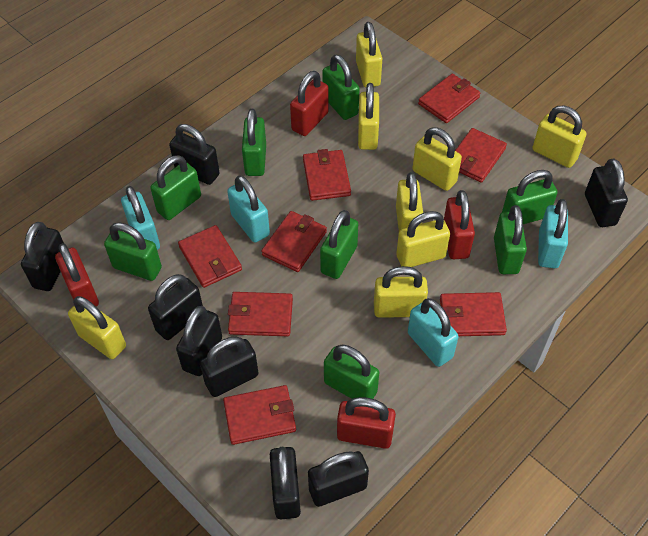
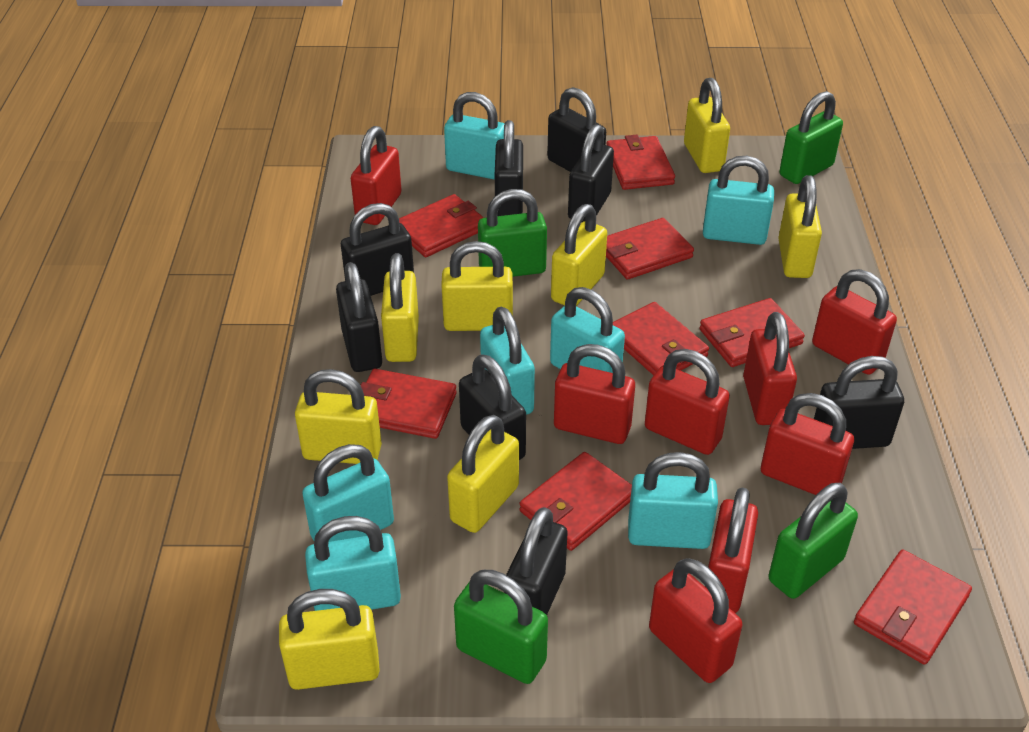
green padlock: [104,222,162,281] [150,155,201,220] [242,109,266,176] [320,210,358,279] [322,54,360,120] [324,344,379,399] [494,205,527,274] [502,170,558,224] = 8 -> [454,570,548,684] [478,189,547,277] [769,483,858,599] [780,91,843,184] = 4
red padlock: [55,243,99,307] [290,71,329,136] [337,397,396,449] [444,190,475,259] = 4 -> [351,126,401,225] [554,344,635,444] [645,349,730,455] [649,558,742,683] [705,488,758,613] [743,312,797,425] [761,393,854,495] [812,269,897,375] = 8
turquoise padlock: [121,186,160,250] [227,175,270,243] [408,298,459,367] [538,199,568,268] = 4 -> [302,444,394,542] [305,516,401,611] [444,92,505,180] [480,307,535,415] [550,287,625,373] [628,452,718,549] [703,156,774,245] = 7

